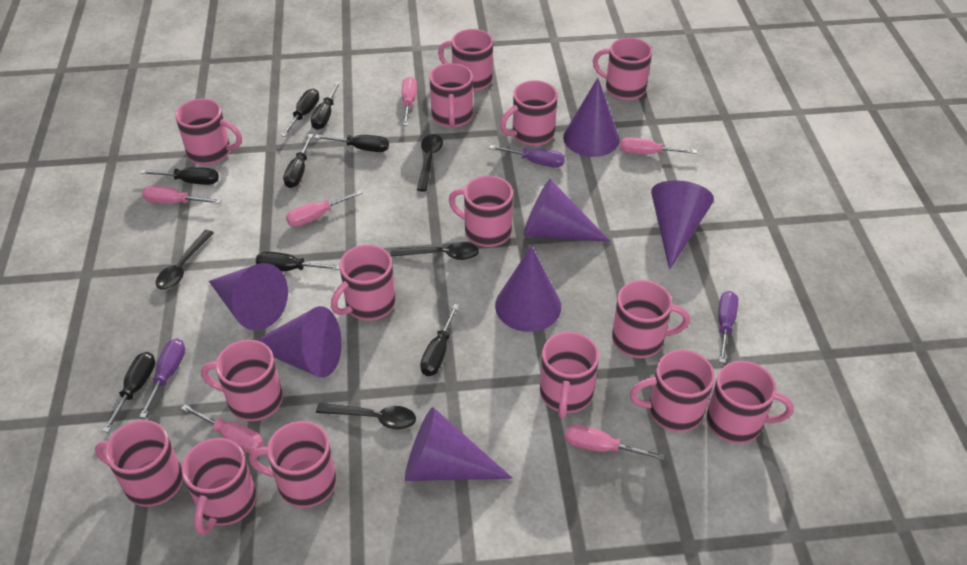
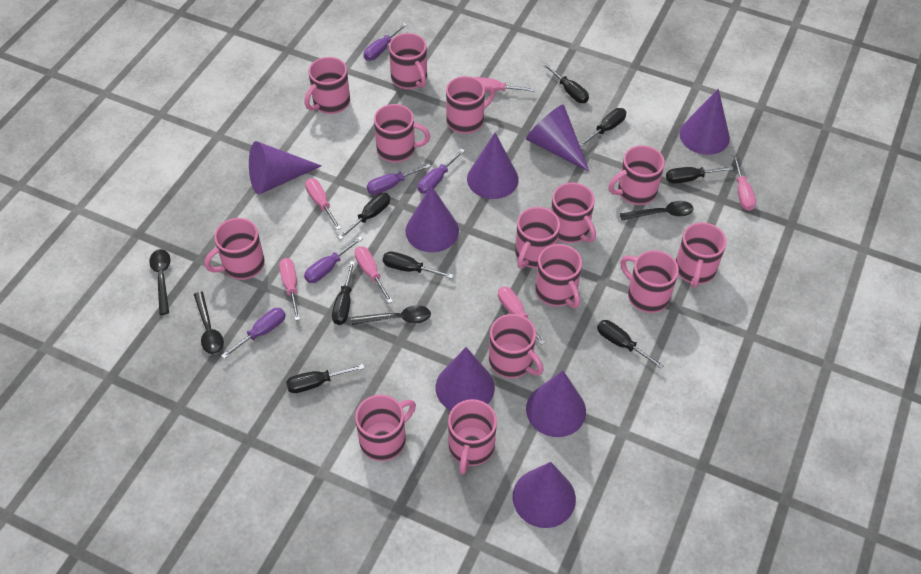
pink mug: [95,420,183,507] [175,98,242,165] [181,438,256,535] [201,340,283,421] [249,421,336,508] [331,245,396,320] [429,63,473,128] [438,29,493,91] [449,176,513,247] [500,80,557,146] [540,332,599,418] [593,38,652,100] [612,280,690,358] [630,350,715,432] [706,361,794,444] = 15 -> [204,218,265,280] [304,57,350,114] [355,395,416,461] [374,104,430,162] [389,33,427,89] [446,76,495,134] [448,399,497,474] [489,314,544,378] [515,207,560,269] [535,244,582,308] [551,183,596,243] [608,145,665,205] [621,250,679,313] [676,222,727,288] = 14
purple cone: [209,263,288,330] [257,306,342,378] [405,407,512,481] [495,246,561,332] [524,179,611,242] [563,78,620,157] [651,180,714,270] = 7 -> [249,141,322,194] [405,185,459,252] [436,347,495,410] [467,133,519,199] [513,462,576,528] [526,104,590,172] [526,370,586,437] [679,89,730,155] = 8
purple screwdriver: [139,338,185,418] [489,145,565,168] [718,291,738,363] = 3 -> [221,308,286,359] [304,236,363,283] [364,23,408,61] [367,163,431,195] [418,149,465,194] = 5

